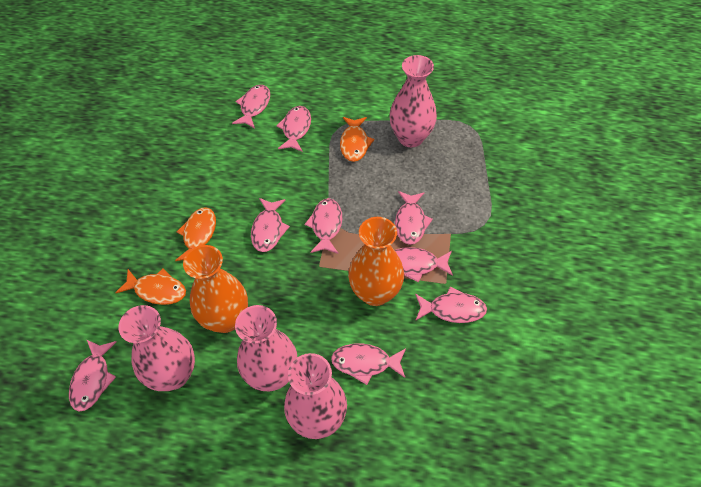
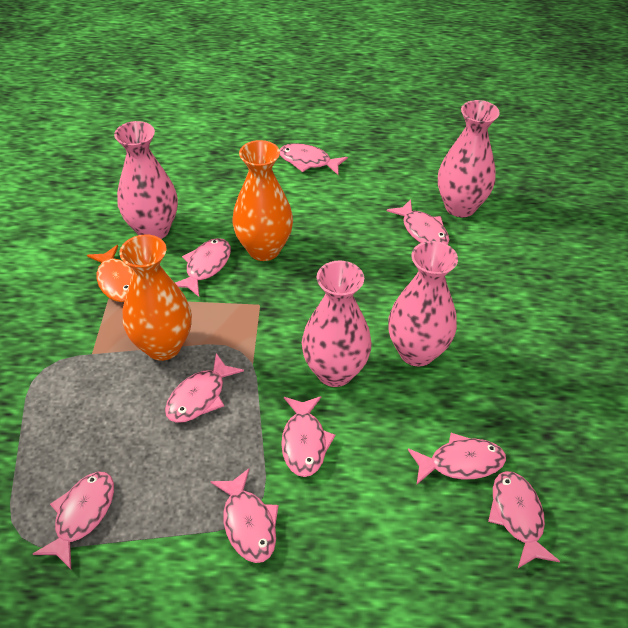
orange fish: [115,269,186,305] [175,207,216,261] [340,117,374,162] = 3 -> [87,245,133,302] = 1

